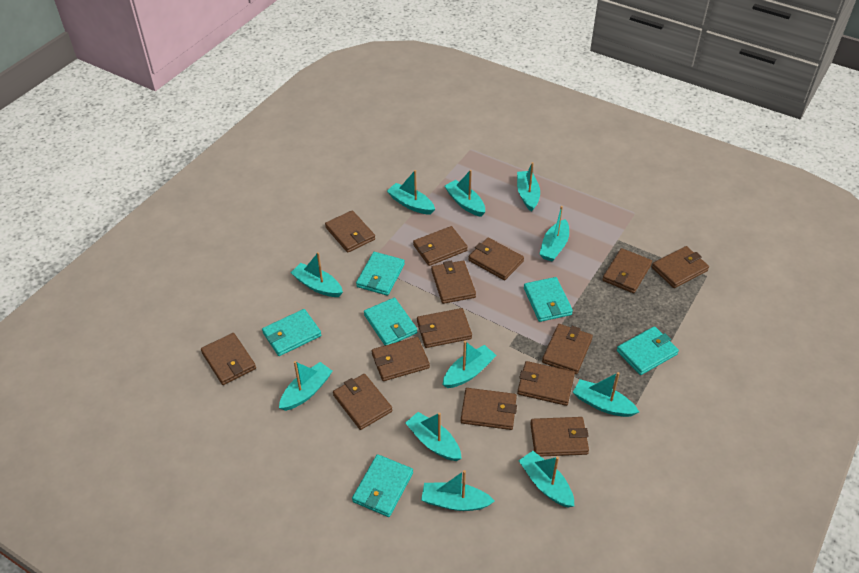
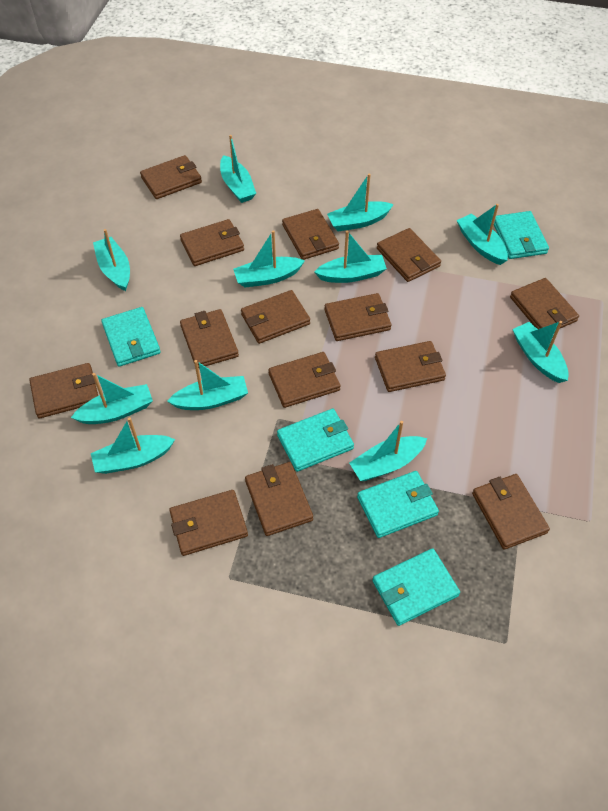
turquoise wallet: [262,309,321,356] [352,454,413,517] [356,252,405,296] [364,298,417,345] [524,277,573,322] [617,326,679,375] = 6 -> [101,307,161,367] [277,409,354,472] [357,471,439,538] [372,548,460,626] [494,211,549,259] = 5

